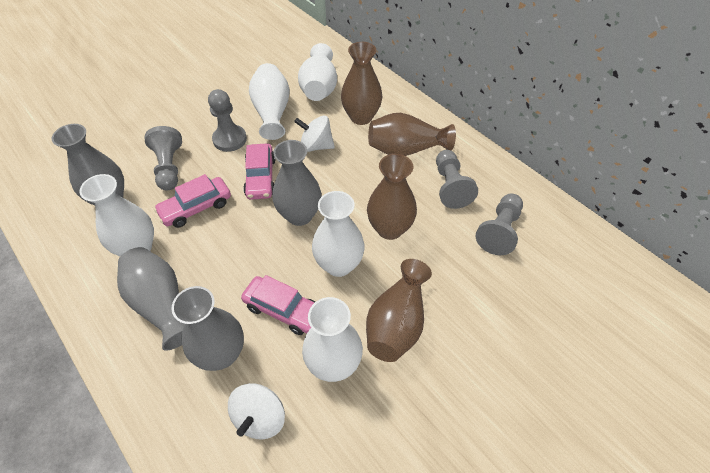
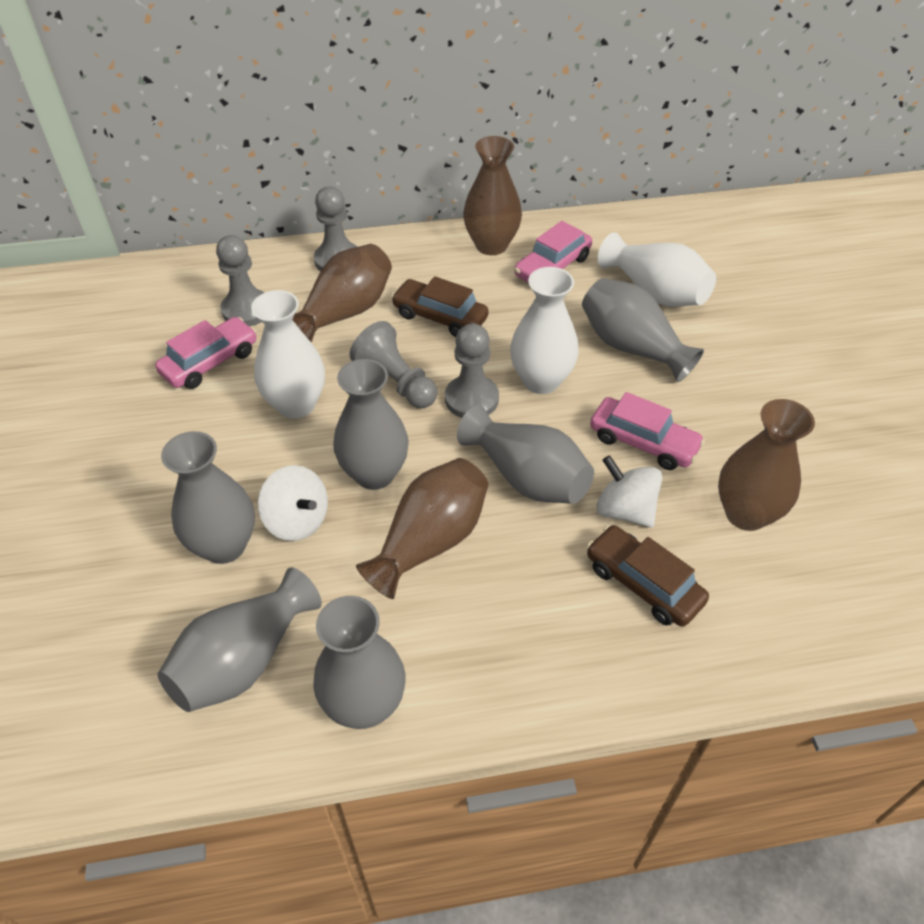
brown car: none = 0 -> [391,276,489,337] [587,525,709,627] = 2
grey vase: [52,124,124,205] [117,247,184,350] [172,286,244,371] [272,140,321,226] = 4 -> [158,567,322,712] [161,431,255,564] [313,596,405,729] [333,359,409,490] [457,405,594,504] [582,278,704,382] = 6
white vase: [79,174,154,256] [249,63,290,140] [298,43,337,101] [302,297,363,382] [312,191,365,277] = 5 -> [251,290,325,419] [510,267,579,394] [598,232,716,307] = 3

